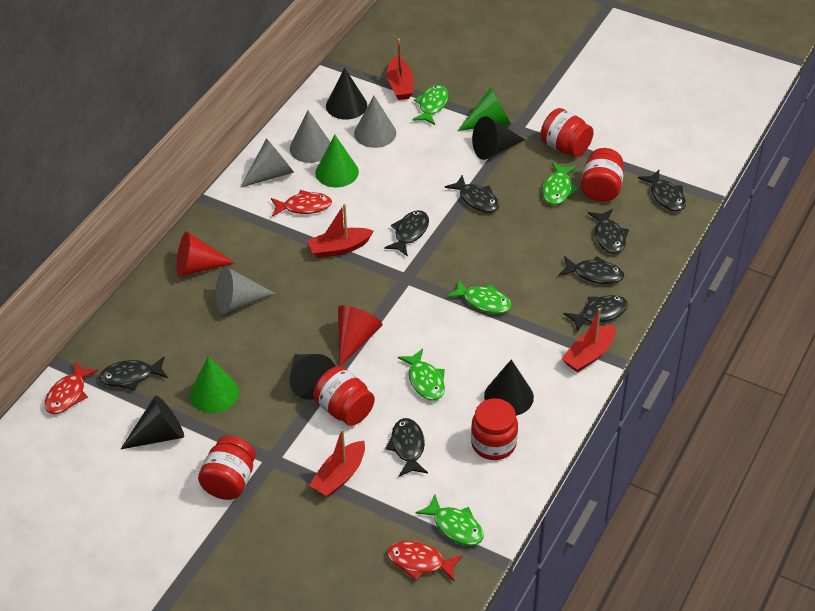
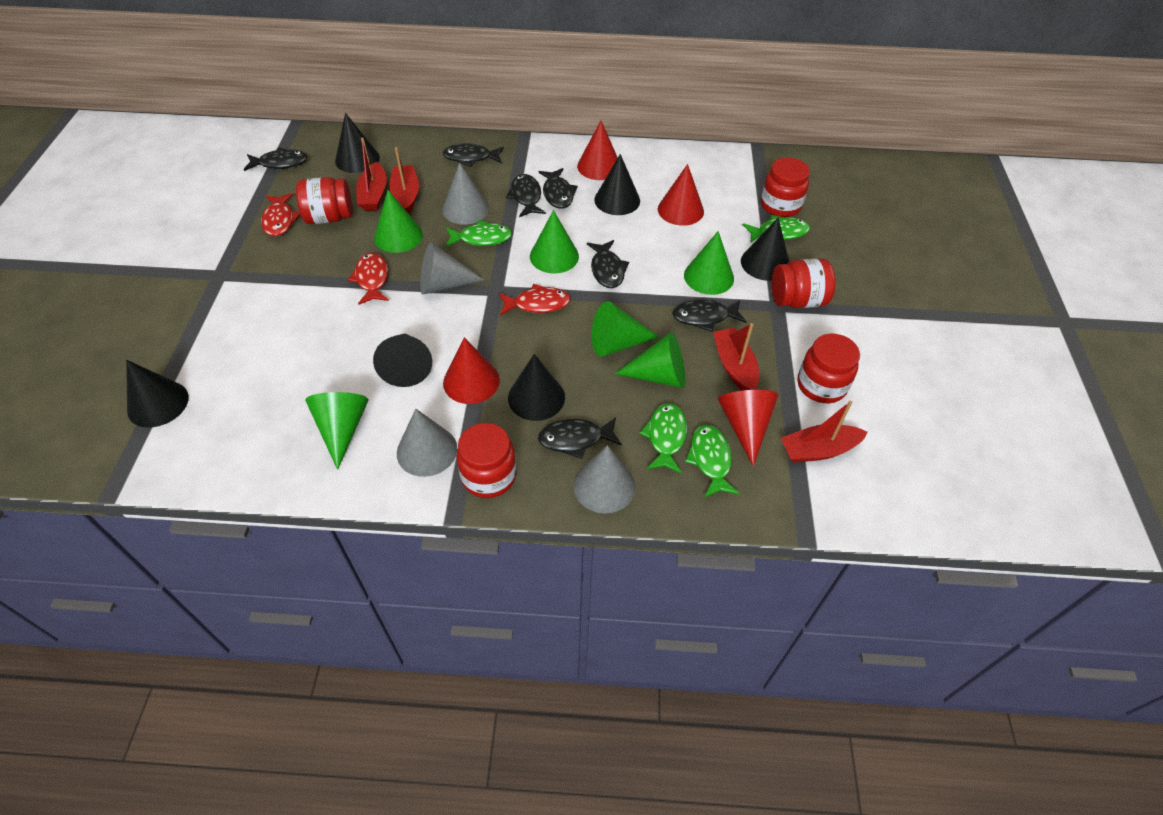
black cone: [121,395,184,449] [290,354,336,400] [326,68,367,120] [472,116,525,160] [484,360,534,416] = 5 -> [126,360,189,427] [335,113,380,173] [373,334,432,387] [508,354,565,421] [594,154,640,215] [741,218,789,281] = 6
black fish: [99,357,168,390] [384,210,429,257] [385,418,428,477] [445,175,499,213] [559,256,624,284] [564,295,628,332] [588,209,629,254] [638,170,686,212] = 8 -> [244,148,308,171] [443,143,504,167] [506,174,546,217] [538,168,578,209] [538,417,622,459] [587,240,629,288] [672,300,747,332] = 7
green cone: [190,356,239,413] [315,135,359,188] [458,87,511,131] = 3 -> [305,392,368,470] [374,190,423,253] [530,210,579,273] [591,301,659,357] [615,332,685,388] [684,231,734,295] = 6
green fish: [398,349,445,401] [412,85,448,125] [416,494,484,546] [447,279,512,314] [542,162,578,205] = 5 -> [445,220,512,247] [640,403,687,474] [685,425,740,498] [743,215,810,243] = 4
red cone: [177,231,235,277] [338,305,383,366] = 2 -> [443,337,500,404] [577,121,618,180] [658,164,704,226] [718,390,778,466] = 4

